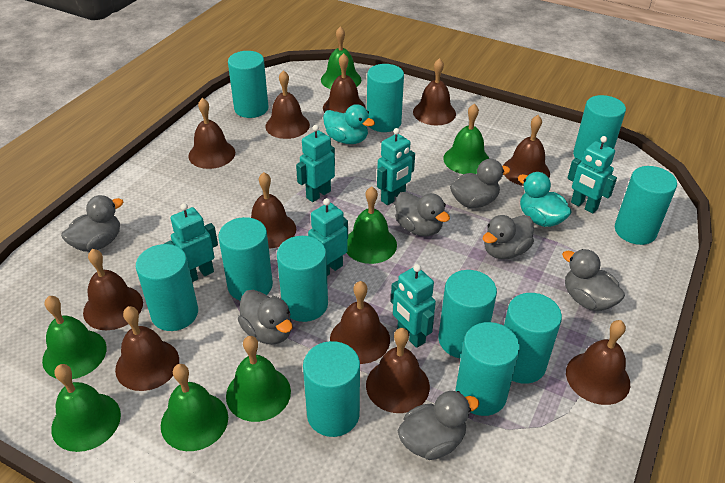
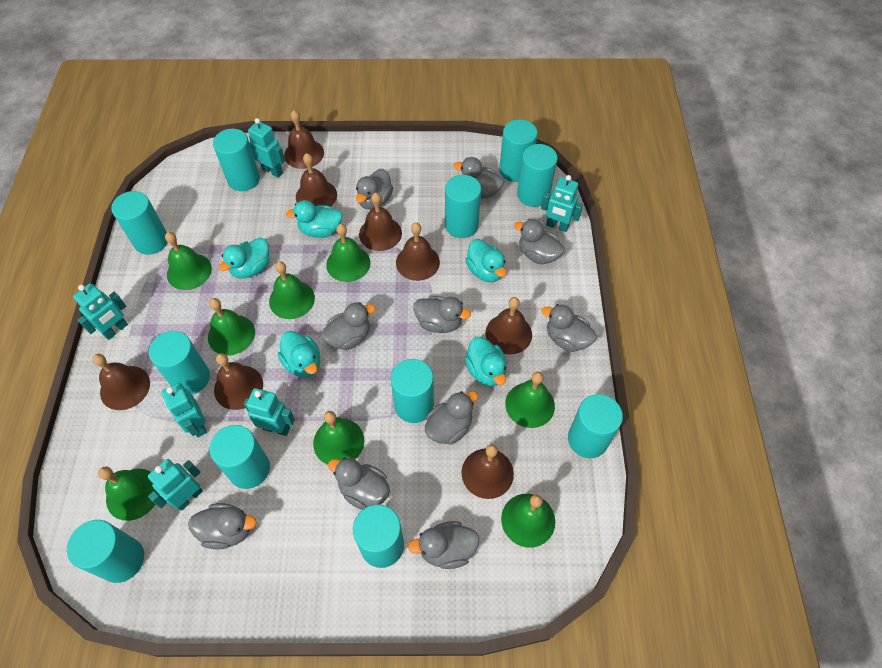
brown bell: [83,249,143,330] [115,306,179,391] [189,98,235,169] [251,172,296,249] [265,70,310,139] [323,53,365,113] [330,281,390,364] [366,328,430,413] [413,58,456,125] [503,115,550,186] [566,320,630,405] = 11 -> [93,354,150,410] [214,353,263,410] [284,110,324,169] [296,153,337,207] [359,192,402,251] [396,222,440,281] [461,444,514,499] [485,297,532,355] = 8
green bell: [42,296,107,379] [51,364,121,452] [161,364,228,451] [226,336,291,422] [321,26,361,89] [347,187,397,264] [443,104,489,174] = 7 -> [98,467,160,521] [165,232,212,290] [208,298,255,355] [269,261,315,319] [313,411,364,465] [326,224,370,282] [501,494,555,548] [505,372,555,428] = 8
grey duck: [61,195,123,252] [238,290,293,344] [395,192,450,236] [398,391,479,460] [450,159,510,208] [483,215,534,259] [562,249,625,311] = 7 -> [188,503,257,549] [321,302,376,350] [328,458,390,510] [356,169,393,210] [408,521,479,569] [413,296,471,333] [425,391,478,445] [454,157,504,198] [514,219,565,264] [542,304,597,352] = 10
turquoise duck: [323,104,375,144] [518,172,572,227] = 2 -> [219,238,269,279] [278,331,321,378] [286,200,343,238] [465,239,506,282] [465,337,507,386] = 5

